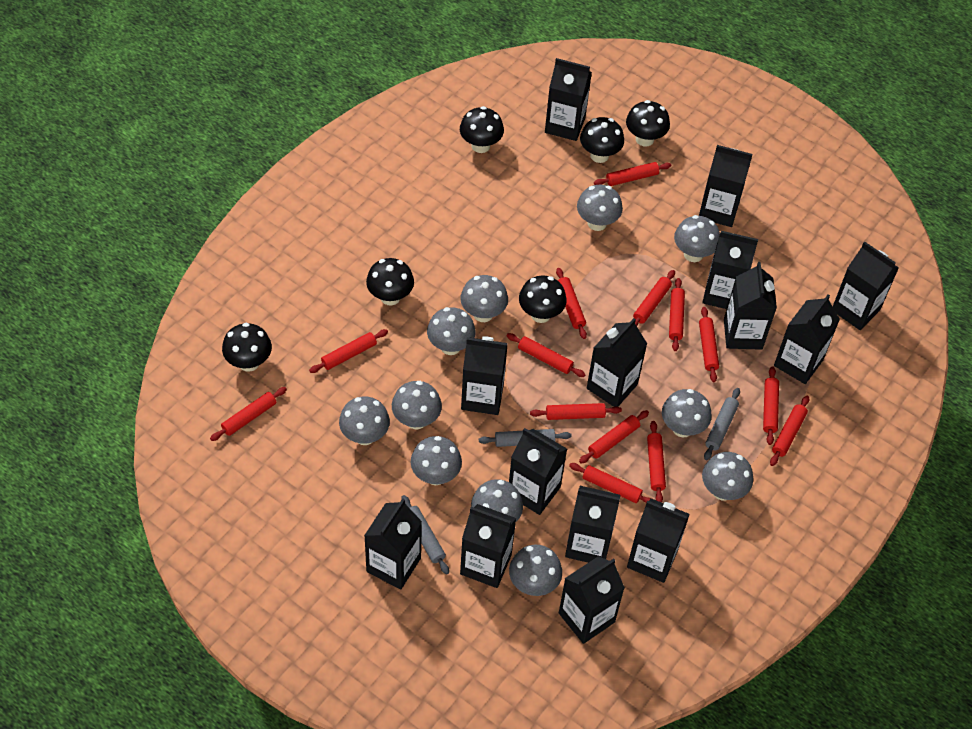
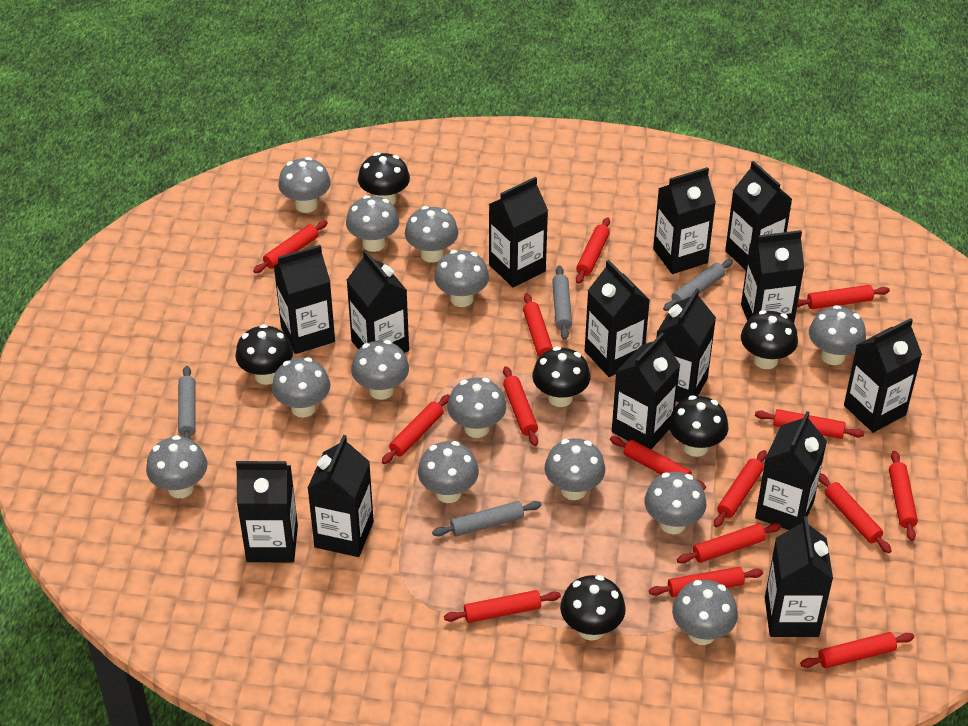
grey mushroom: [339,396,390,445] [392,381,442,429] [411,436,462,485] [427,307,476,355] [461,275,508,322] [471,479,523,522] [509,545,562,596] [577,185,623,231] [662,389,712,437] [674,215,720,262] [702,452,753,501] = 11 -> [146,435,207,498] [272,357,331,418] [278,157,331,213] [346,195,399,252] [351,340,409,400] [405,206,458,263] [418,441,479,503] [434,250,489,307] [447,378,506,438] [544,438,605,500] [644,472,706,534] [672,580,738,645] [809,305,866,365] = 13
grey rolling pin: [402,495,449,575] [479,429,572,447] [704,388,740,460] = 3 -> [178,366,196,439] [432,501,542,537] [552,266,572,340] [663,259,733,311] = 4
red rolling pin: [210,387,287,441] [309,329,388,373] [507,333,586,377] [530,403,622,420] [556,268,587,339] [569,463,651,503] [579,410,649,464] [594,162,671,186] [633,270,675,326] [647,421,666,503] [669,278,685,351] [699,307,719,382] [763,366,779,445] [770,396,809,466] = 14 -> [253,220,328,273] [382,394,450,464] [444,590,561,623] [503,366,538,446] [523,293,553,357] [576,217,610,284] [610,436,706,490] [649,567,763,597] [677,523,781,564] [714,450,767,528] [755,409,864,439] [797,285,890,309] [800,632,914,668] [819,473,892,553] [889,451,918,541] = 15

